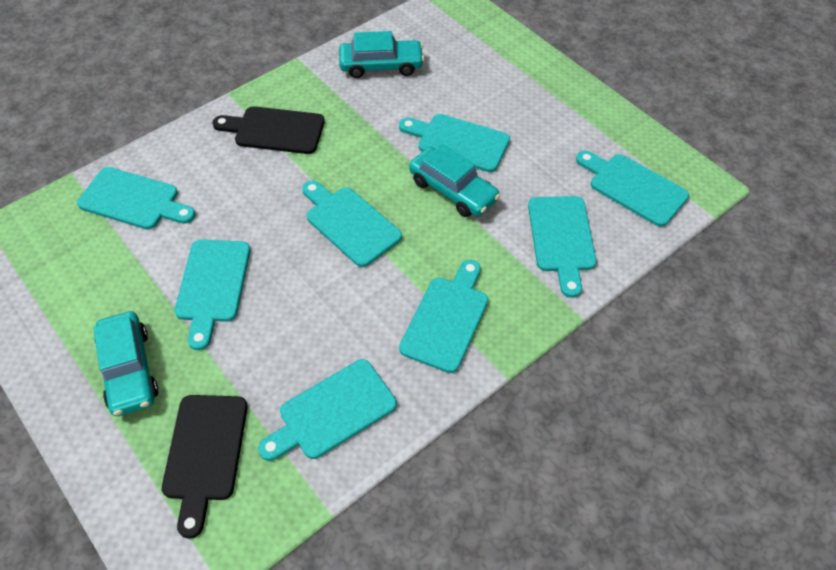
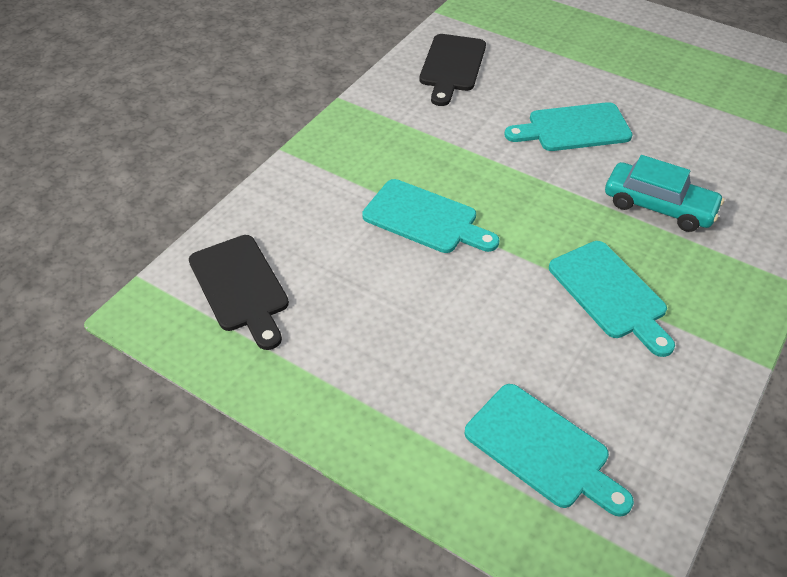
turquoise car: [93,311,159,416] [339,31,425,78] [409,144,500,217] = 3 -> [605,155,724,232] = 1
turquoise cutting board: [77,167,195,229] [175,240,250,350] [258,359,397,461] [302,181,402,267] [399,114,510,172] [399,260,488,373] [528,196,597,298] [576,151,689,227] = 8 -> [362,179,500,253] [464,384,634,517] [504,102,633,151] [549,241,675,357] = 4

